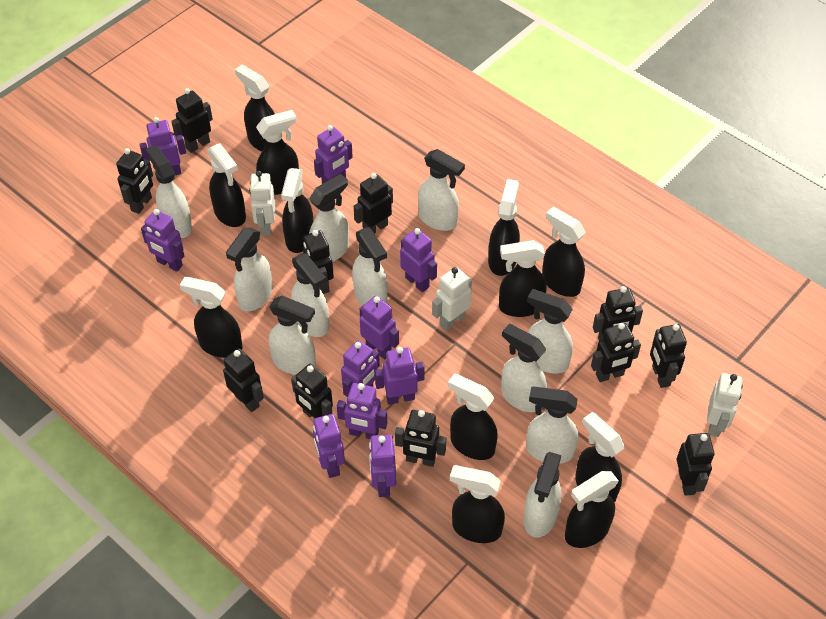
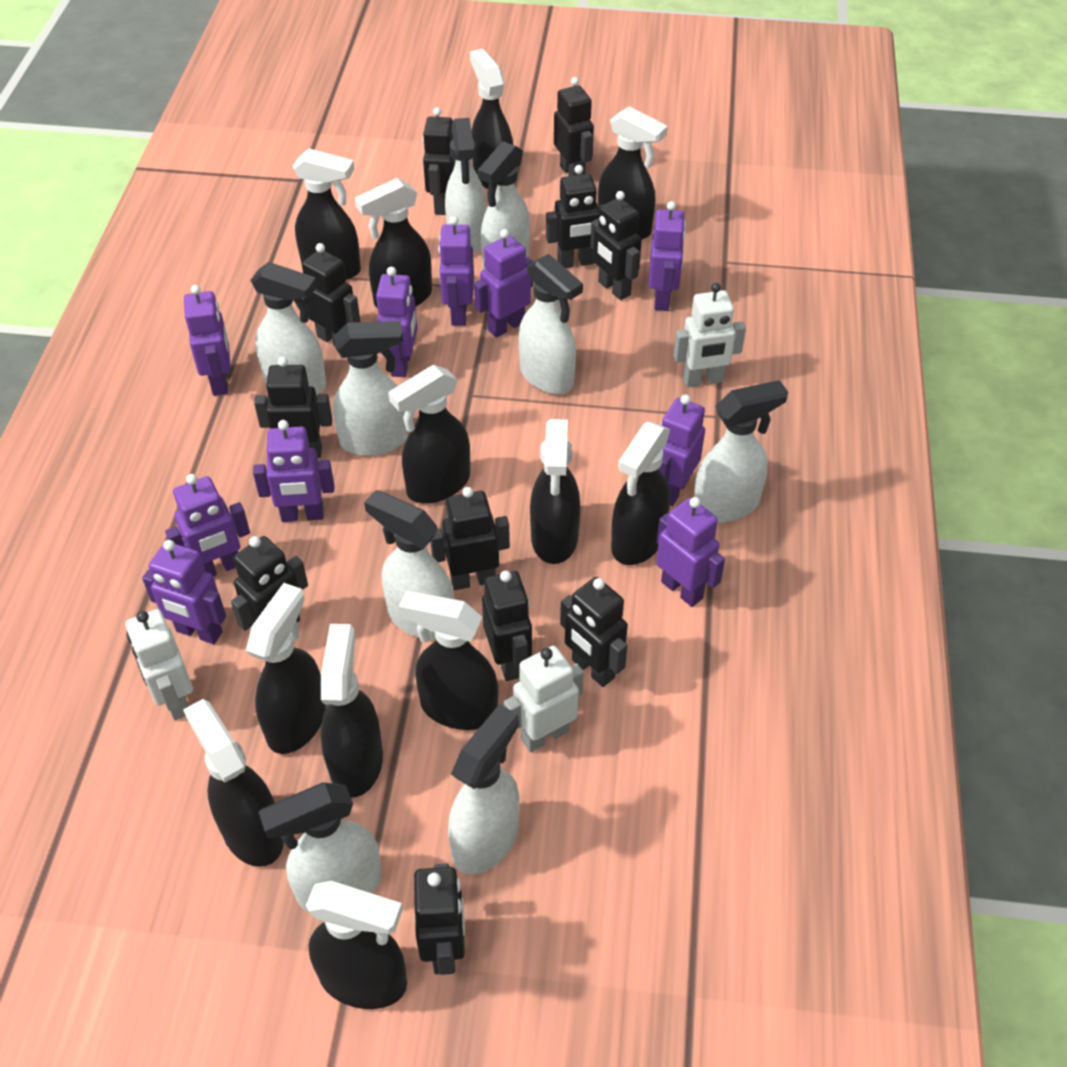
white spray bottle: [146,145,193,238] [226,227,273,311] [269,296,316,375] [291,253,329,337] [309,174,349,262] [352,227,388,306] [418,149,465,231] [501,324,547,412] [523,452,562,538] [526,386,579,463] [527,289,573,374] = 11 -> [250,262,326,395] [259,782,382,912] [333,321,408,456] [364,490,455,640] [445,118,486,254] [448,704,519,875] [477,141,530,270] [519,254,583,394] [694,380,788,523] = 9

